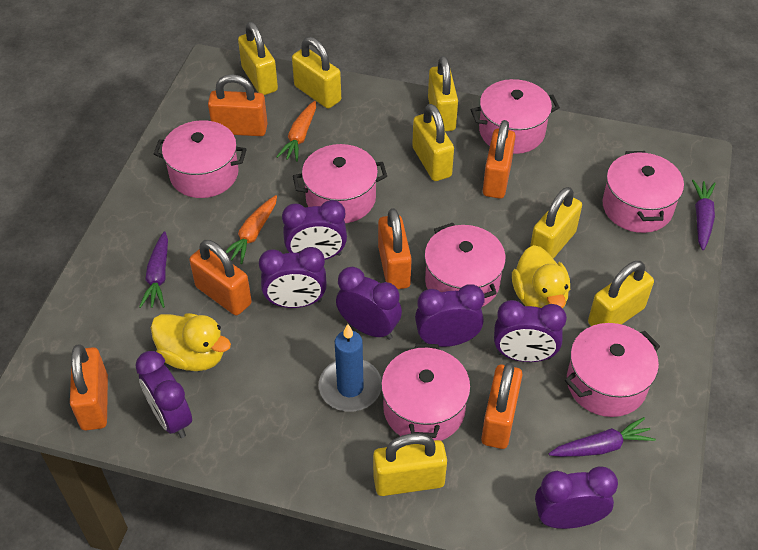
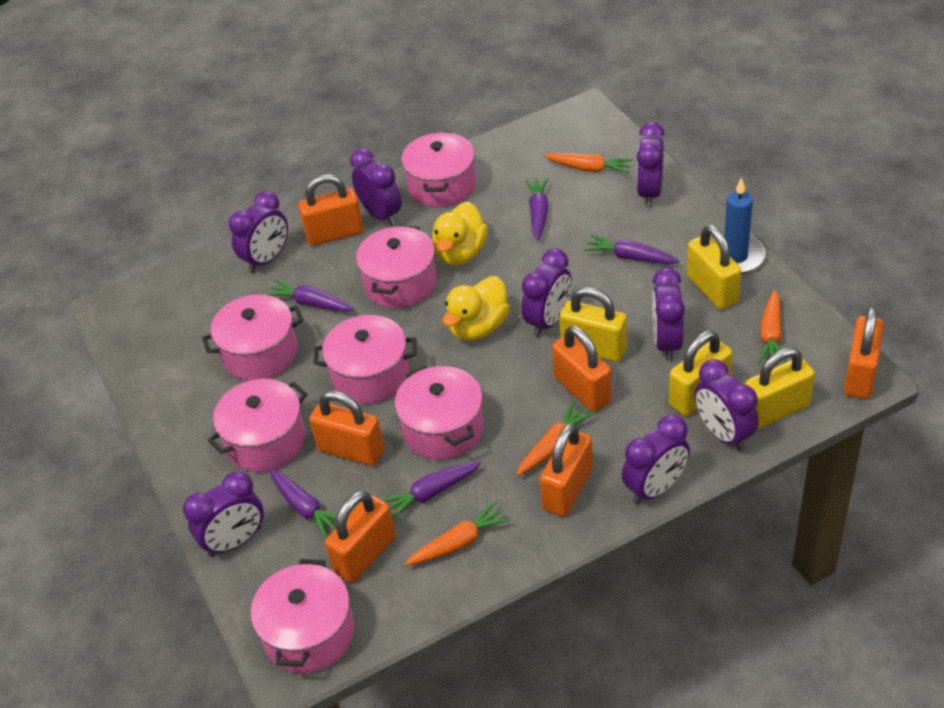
orange carrot: [225,195,277,264] [276,101,316,162] = 2 -> [405,501,511,566] [516,401,595,476] [544,153,633,174] [758,290,785,364] = 4
purple carrot: [139,231,168,308] [549,417,656,457] [692,180,716,250] = 3 -> [265,279,354,312] [269,469,337,539] [382,461,481,520] [525,178,548,240] [584,234,679,264] = 5
purple clock: [135,351,192,438] [259,247,327,308] [282,200,347,260] [336,267,402,340] [415,284,485,347] [494,300,567,362] [535,466,618,529] = 7 -> [183,471,264,557] [229,191,288,273] [350,148,402,226] [521,248,572,337] [622,415,690,505] [637,122,665,207] [652,268,685,361] [695,359,759,451] = 8
yellow padlock: [238,22,278,95] [292,37,341,108] [373,433,447,496] [412,104,454,181] [428,56,458,131] [530,187,582,259] [588,261,654,326] = 7 -> [559,287,627,362] [669,330,732,416] [687,225,741,310] [745,347,815,429] = 4

